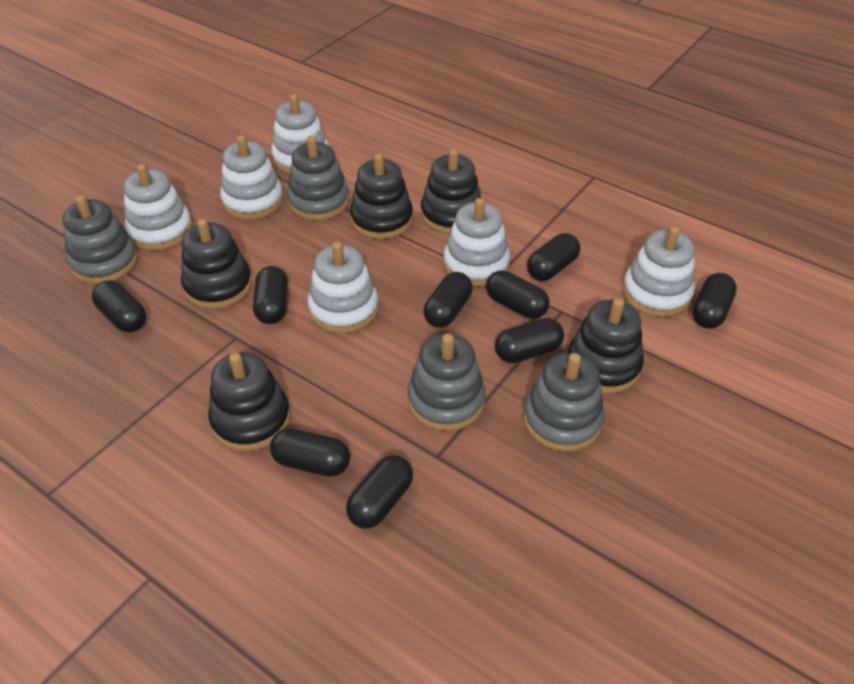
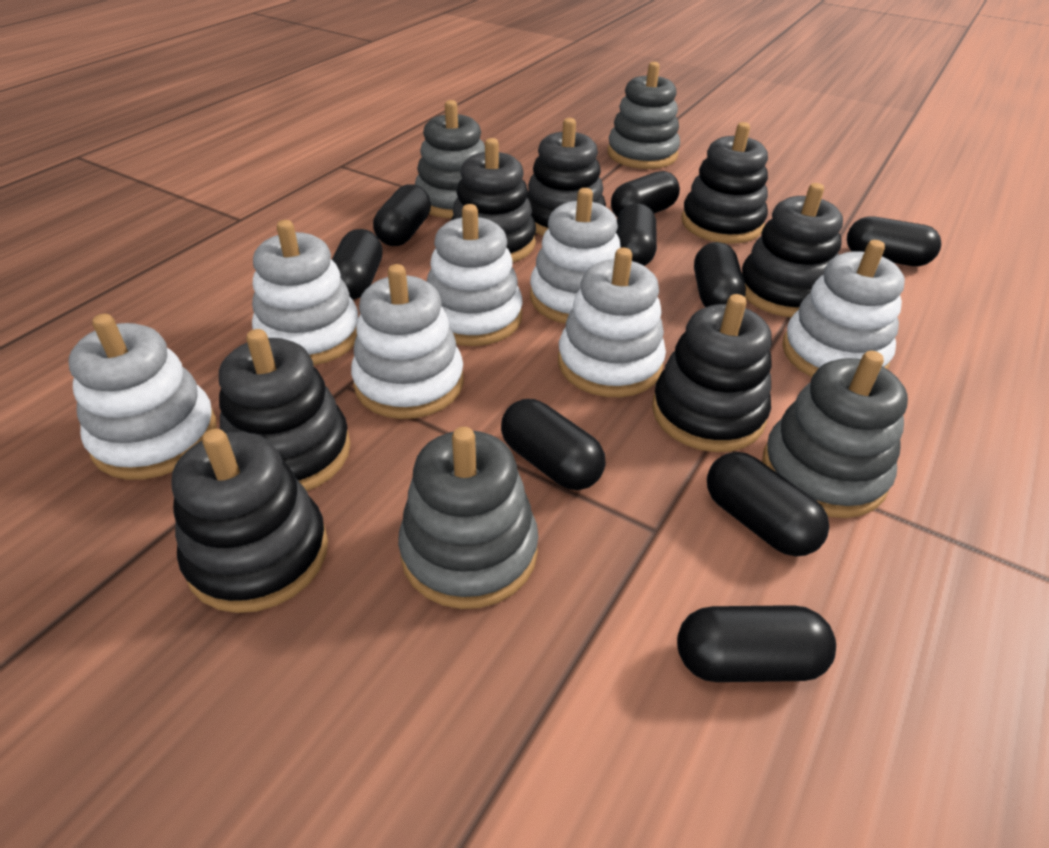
black stacking toy: [181,219,252,309] [208,352,291,451] [350,153,413,239] [421,149,481,234] [568,298,644,394] = 5 -> [171,429,328,613] [219,329,351,491] [450,138,536,262] [527,118,606,236] [652,294,772,452] [681,122,768,244] [742,183,843,317] = 7
white stacking toy: [124,164,193,251] [220,135,284,220] [271,94,329,174] [307,241,379,334] [443,198,510,287] [622,226,695,317] = 6 -> [69,314,217,480] [252,220,358,365] [351,264,464,419] [427,204,523,346] [530,188,621,324] [558,248,666,397] [782,240,905,377] = 7

